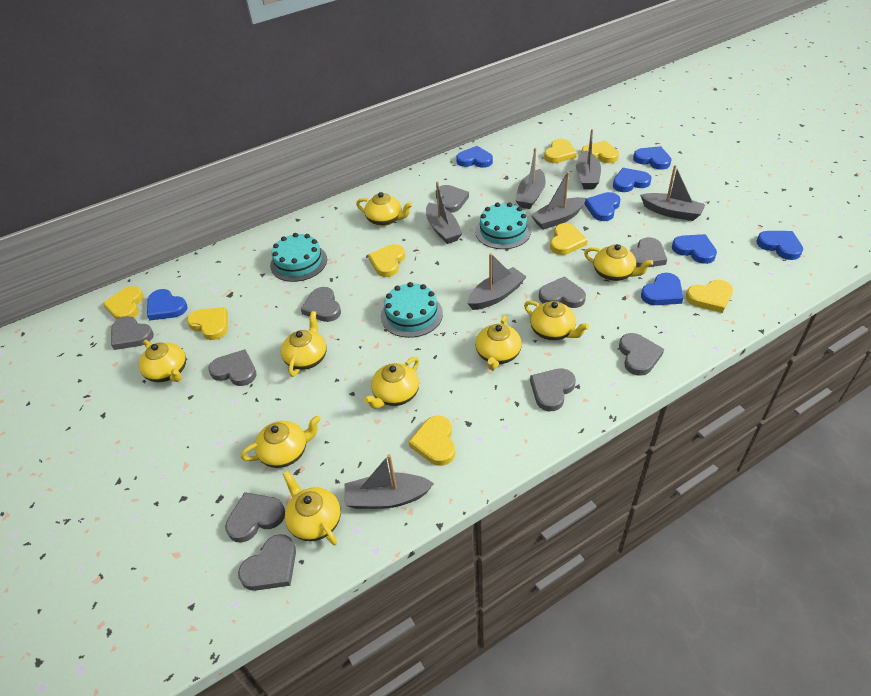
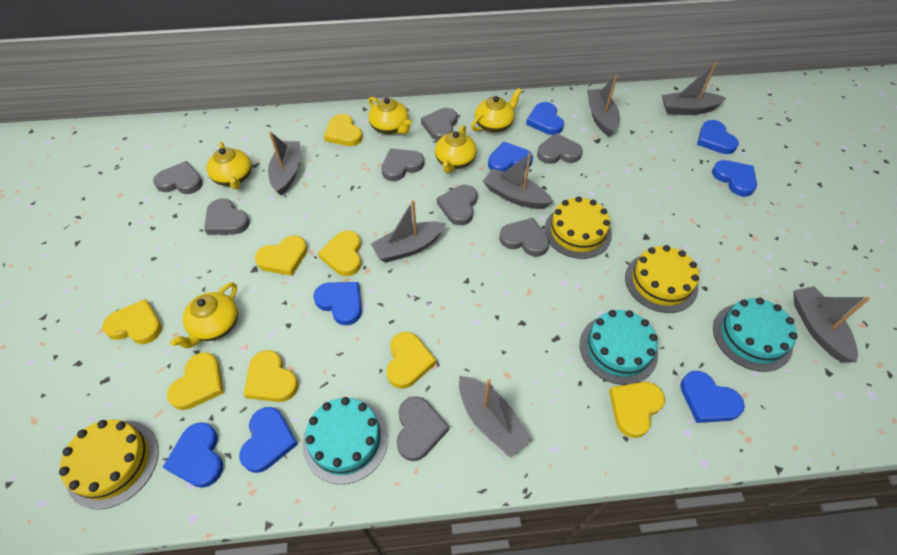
grey heart: [111,316,154,350] [209,349,256,386] [225,492,285,543] [238,534,296,591] [301,287,341,322] [436,185,469,213] [530,368,576,411] [539,276,586,308] [619,333,664,376] [630,237,667,267] = 10 -> [153,161,203,194] [204,198,250,234] [381,148,424,181] [396,396,449,461] [421,108,457,141] [437,185,477,225] [499,218,550,257] [537,133,583,164] = 8
yellow cake: none = 0 -> [59,420,159,510] [544,196,612,259] [625,245,699,313] = 3
yellow teapot: [139,340,186,382] [241,415,321,468] [281,311,327,377] [283,471,341,545] [356,192,413,226] [364,357,419,409] [475,315,522,370] [524,301,589,341] [584,244,653,281] = 9 -> [170,282,238,348] [207,142,252,190] [368,97,412,134] [435,125,477,173] [471,88,522,133] = 5

